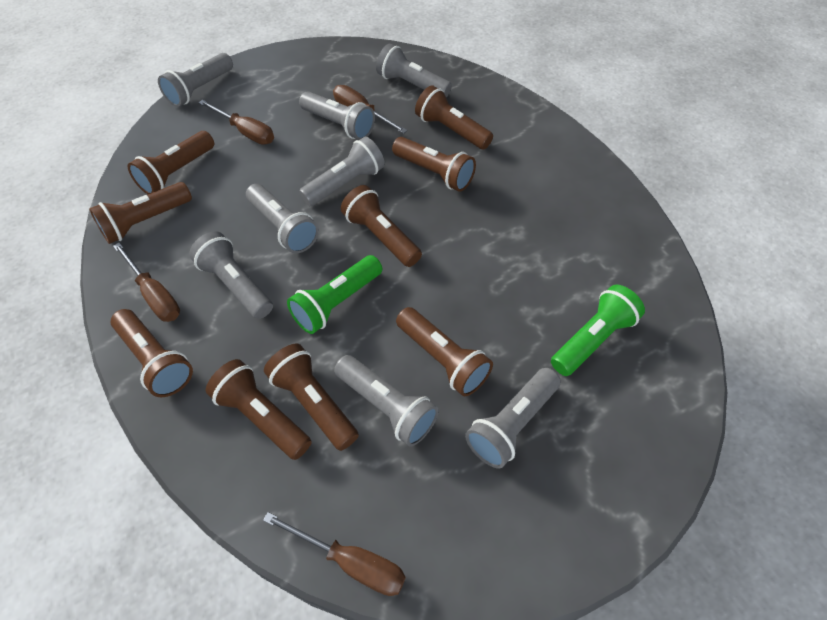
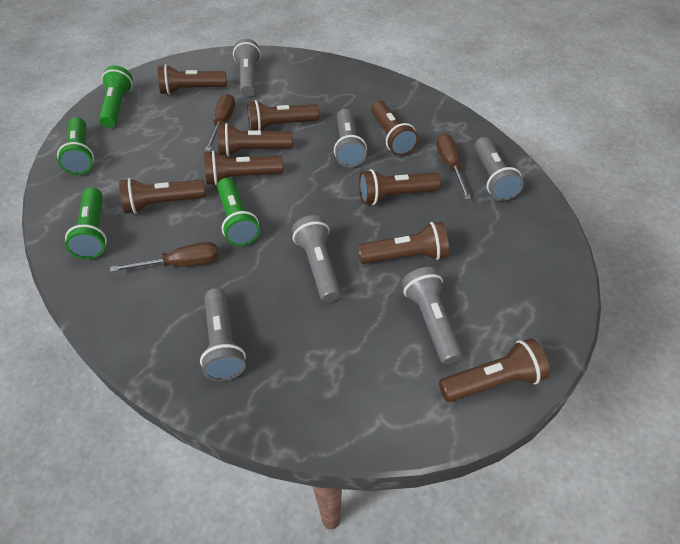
brown screwdriver: [113,243,180,322] [198,100,274,145] [263,512,406,596] [333,85,407,134] = 4 -> [110,242,218,272] [205,94,235,151] [437,134,471,200] = 3
green flashlight: [287,255,382,334] [551,285,645,376] = 2 -> [57,117,94,175] [65,187,107,259] [99,66,133,128] [217,178,260,246] = 4
grey flashlight: [158,53,233,107] [189,231,273,319] [246,184,319,253] [299,91,375,140] [299,137,385,206] [334,355,439,447] [376,44,452,98] [465,368,561,468] = 8 -> [200,288,246,381] [233,39,261,97] [292,215,341,303] [334,109,367,168] [402,267,463,365] [475,137,524,201] = 6

